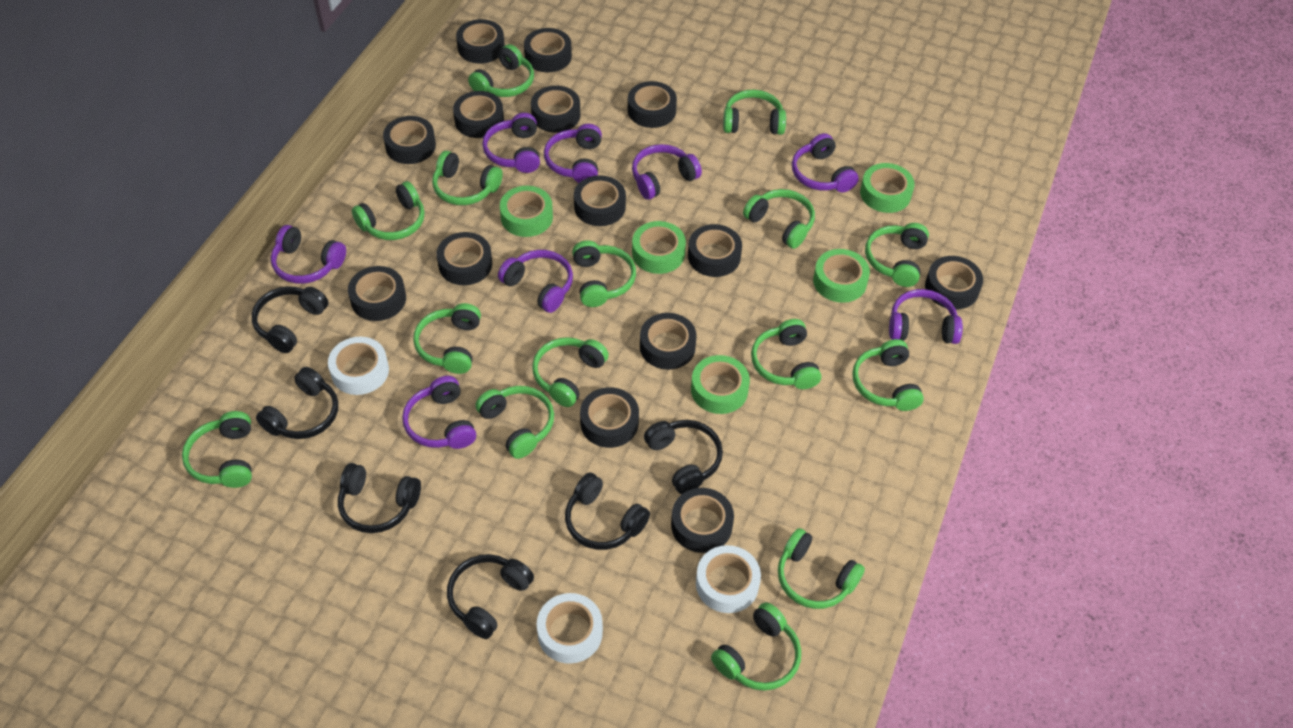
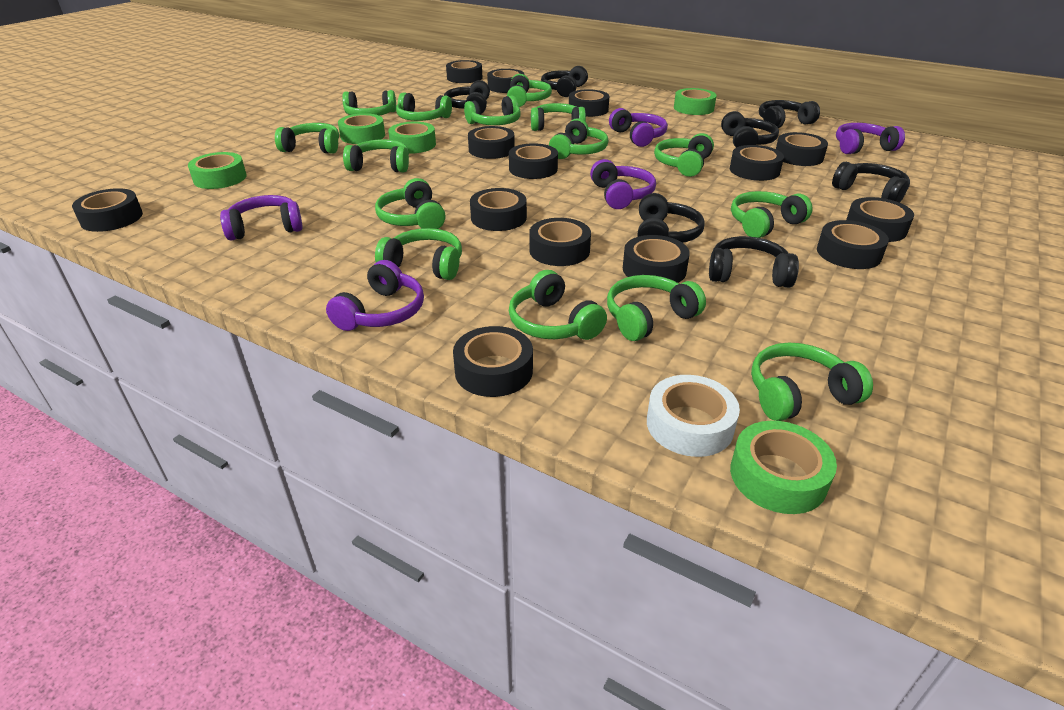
black headphones: [252,286,329,353] [256,367,338,439] [338,463,421,533] [447,554,534,639] [565,473,650,550] [644,420,723,494] = 6 -> [444,80,490,114] [541,66,588,97] [637,193,705,243] [709,236,799,288] [721,111,779,147] [759,100,820,128] [832,162,910,203] = 7
purple headphones: [271,225,346,284] [402,376,476,449] [482,113,540,173] [498,250,573,313] [544,124,602,183] [632,144,702,200] [792,133,859,192] [889,289,963,344] = 8 -> [220,195,303,240] [326,260,424,331] [590,159,656,209] [609,108,668,147] [836,123,905,154] = 5
white tape: [328,337,389,395] [537,593,603,664] [696,545,761,613] = 3 -> [647,375,740,457] = 1

